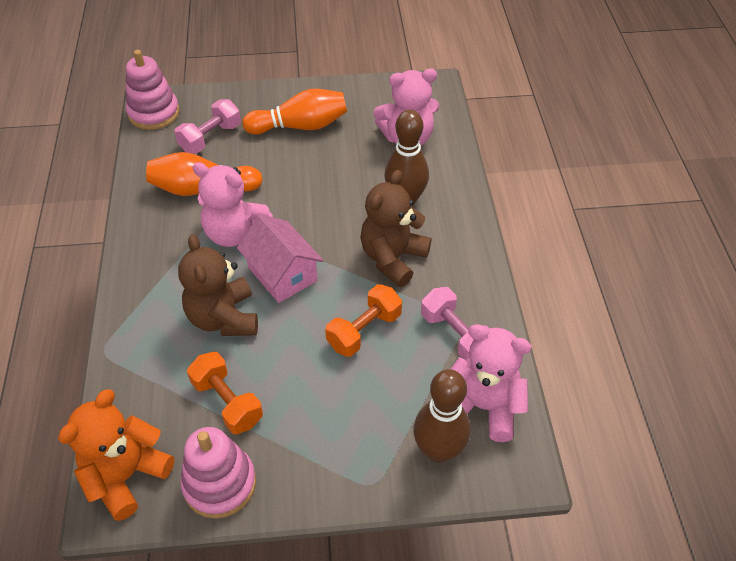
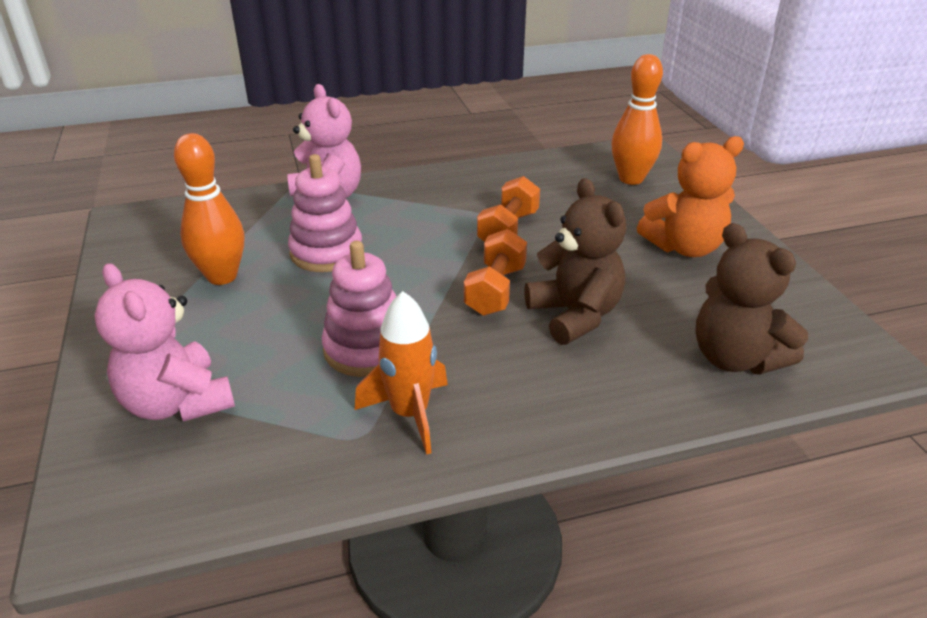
brown bowling pin: [384,110,429,206] [413,369,471,463] = 2 -> none = 0
orange rocket: none = 0 -> [355,291,448,455] = 1
pink dumbbell: [174,99,241,154] [421,287,489,360] = 2 -> none = 0
pink house: [237,214,323,303] = 1 -> none = 0
pink teddy bear: [193,162,273,247] [374,69,439,145] [451,324,532,442] = 3 -> [95,263,235,422] [287,84,361,198] = 2

